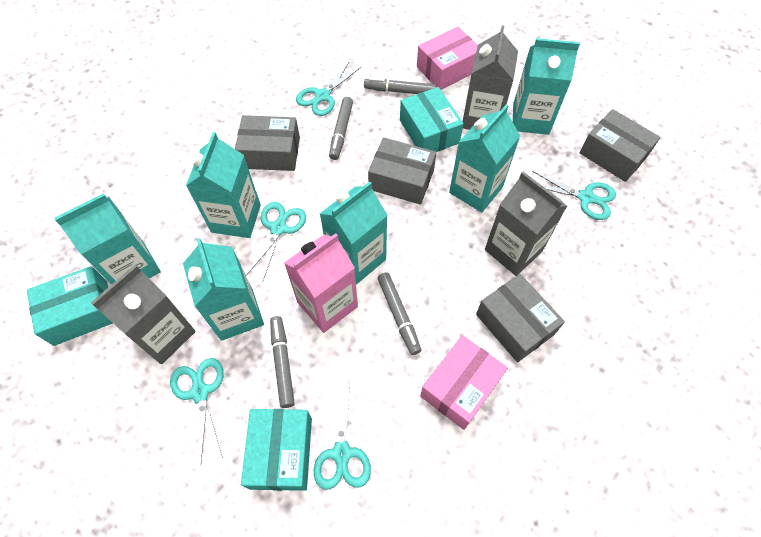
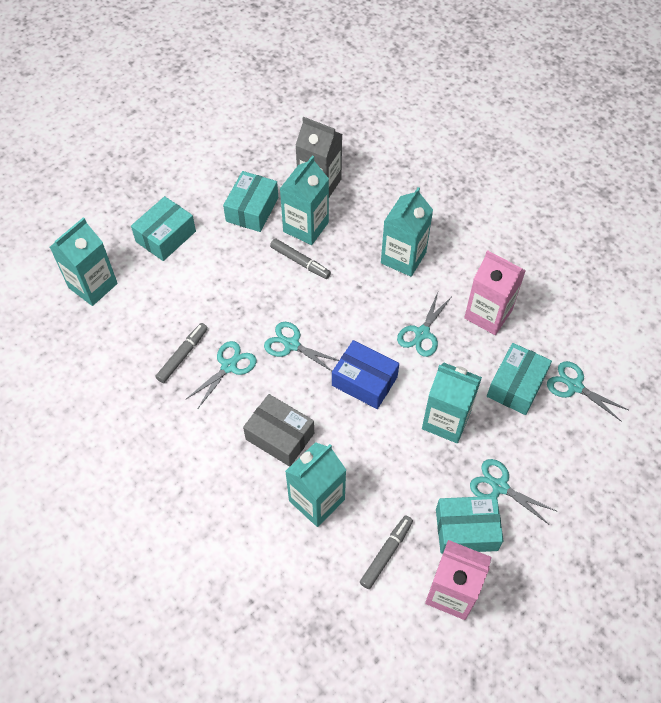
blue box: none = 0 -> [332,340,399,409] = 1
grey box: [235,115,300,171] [368,137,436,205] [476,274,565,362] [580,109,660,182] = 4 -> [243,394,314,467] = 1
grey carton: [91,265,196,364] [463,25,518,130] [485,172,567,276] = 3 -> [296,117,342,197] = 1
grey marker: [270,316,295,408] [329,97,353,160] [364,77,436,94] [377,272,421,355] = 4 -> [155,323,208,383] [270,238,331,279] [360,515,413,589] = 3
pink box: [417,27,478,90] [420,335,508,430] = 2 -> none = 0
pink carton: [284,233,358,333] = 1 -> [425,540,491,620] [464,250,526,335] = 2
turquoise box: [27,266,113,346] [241,409,312,491] [400,87,463,152] = 3 -> [131,196,196,261] [223,171,278,232] [436,496,504,554] [487,343,552,415] = 4
turquoise carton: [54,193,161,284] [183,238,264,341] [186,132,261,238] [320,181,388,285] [449,104,520,213] [513,38,580,135] = 6 -> [50,217,118,306] [280,155,329,245] [285,442,346,527] [381,187,433,277] [422,362,482,443] = 5

